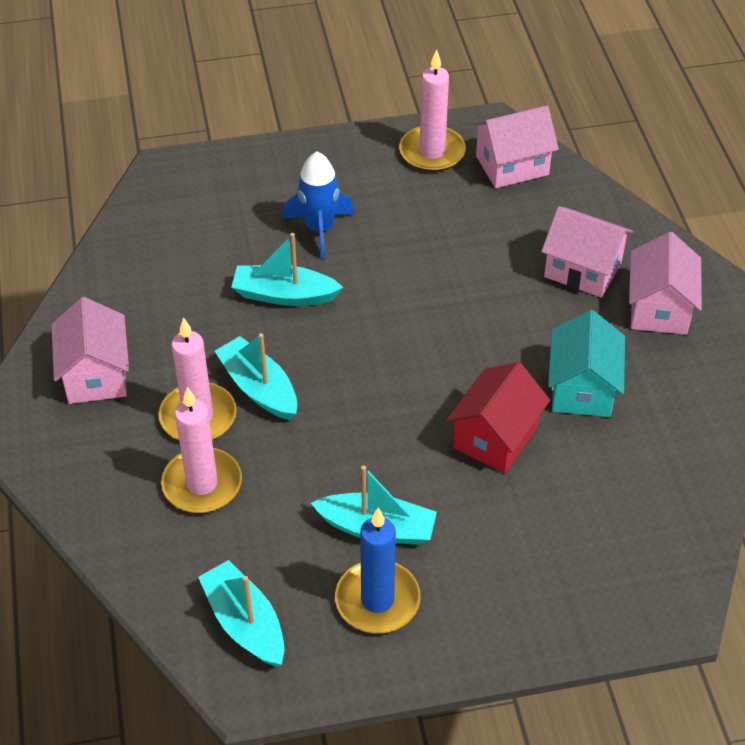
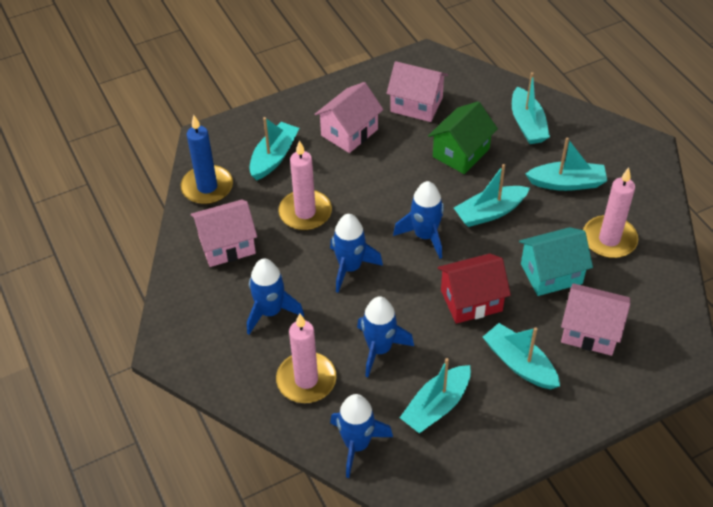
blue rocket: [282,152,354,259] = 1 -> [247,258,304,335] [330,214,383,293] [330,394,393,478] [357,296,414,377] [393,181,444,259] = 5
green house: none = 0 -> [428,101,498,174] = 1
turquoise boat: [198,560,284,667] [215,333,297,420] [231,233,343,306] [311,466,437,545] = 4 -> [249,117,299,180] [400,358,471,433] [454,164,530,227] [483,323,560,389] [512,72,550,144] [526,137,607,191] = 6

